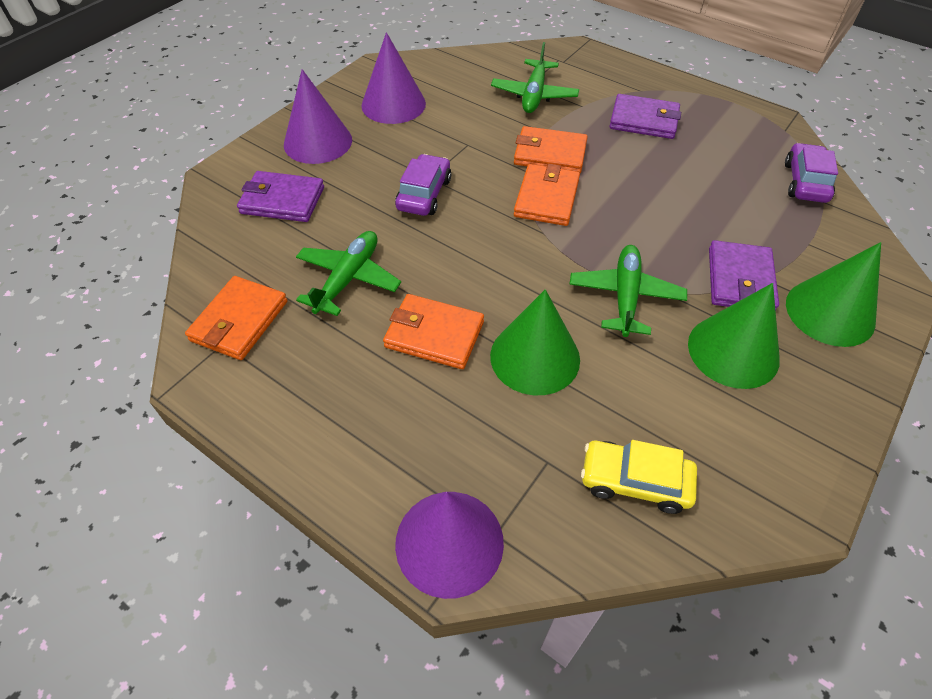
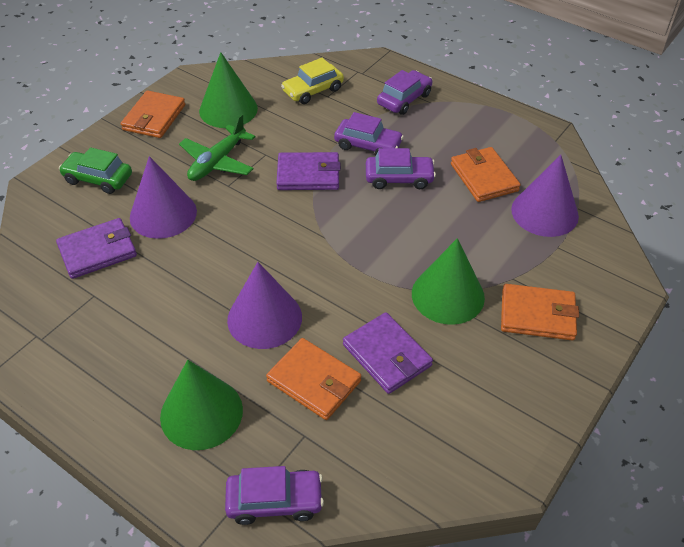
green car: none = 0 -> [59,147,132,194] = 1
green plane: [296,231,401,316] [491,42,579,113] [569,245,687,337] = 3 -> [179,114,255,181] = 1
purple car: [395,154,451,216] [785,143,838,203] = 2 -> [225,466,324,525] [334,112,404,155] [366,148,436,189] [377,70,432,115] = 4

